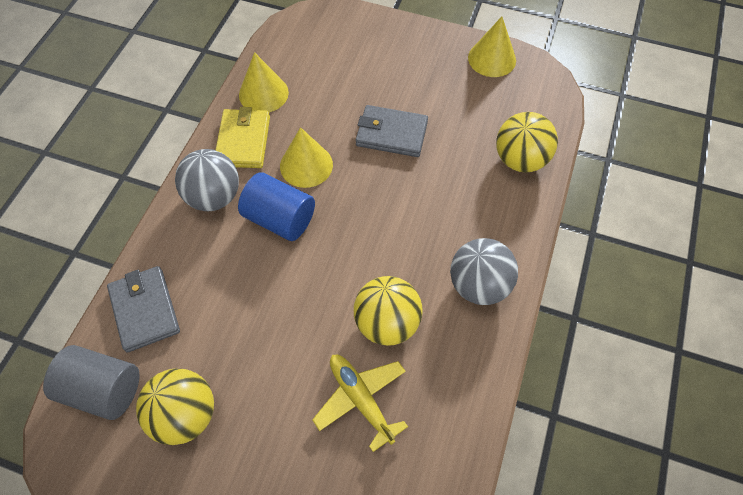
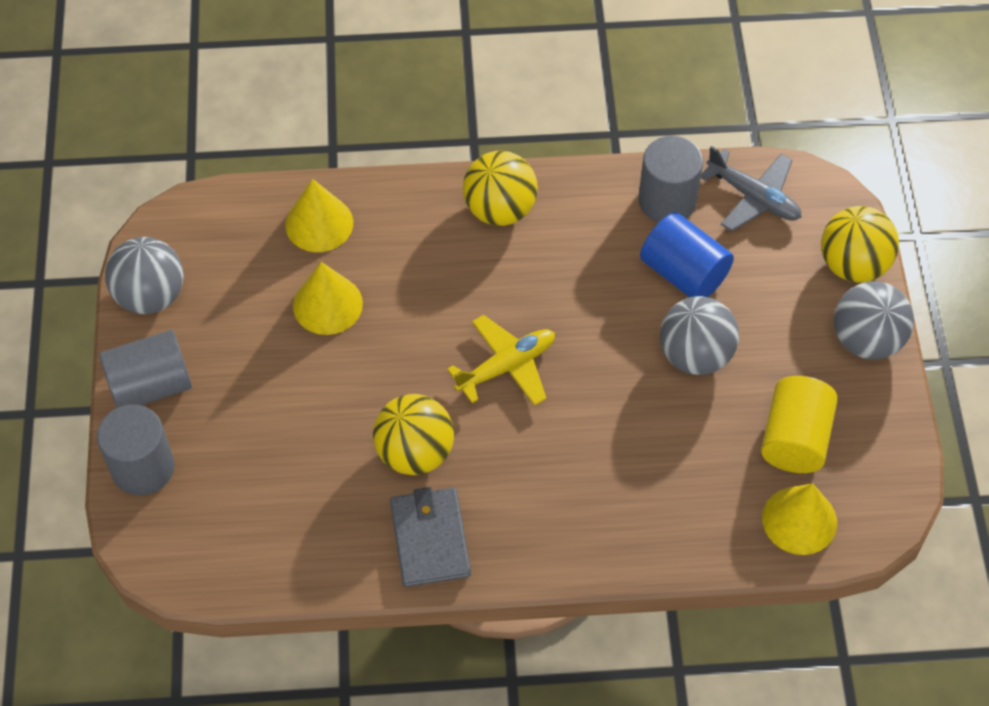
grey ball: [175,149,239,211] [450,238,518,305] = 2 -> [105,237,184,314] [660,296,739,375] [834,281,914,360] = 3
grey cylinder: [43,345,140,420] = 1 -> [97,404,175,495] [99,330,192,408] [638,136,703,222] = 3
grey plane: none = 0 -> [701,146,802,231] = 1
grey wallet: [107,266,180,353] [356,105,428,157] = 2 -> [390,487,471,587] = 1
yellow cylinder: none = 0 -> [761,376,838,473] = 1
yellow wallet: [215,107,270,168] = 1 -> none = 0

